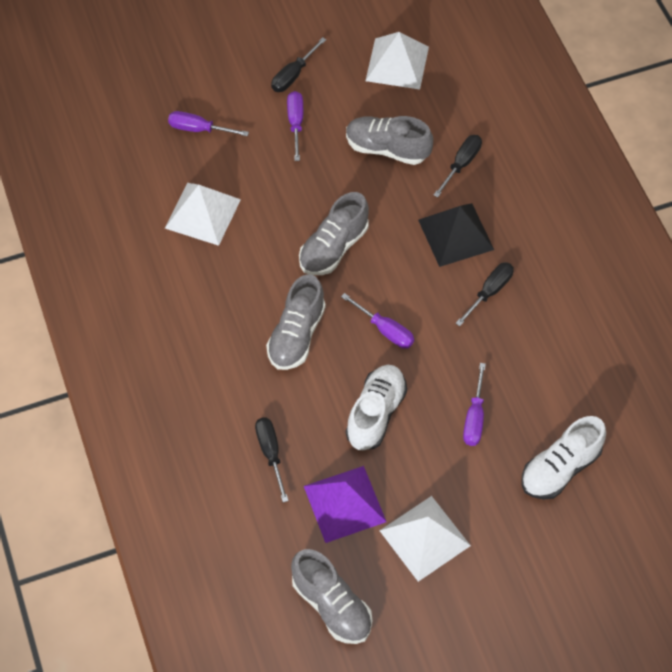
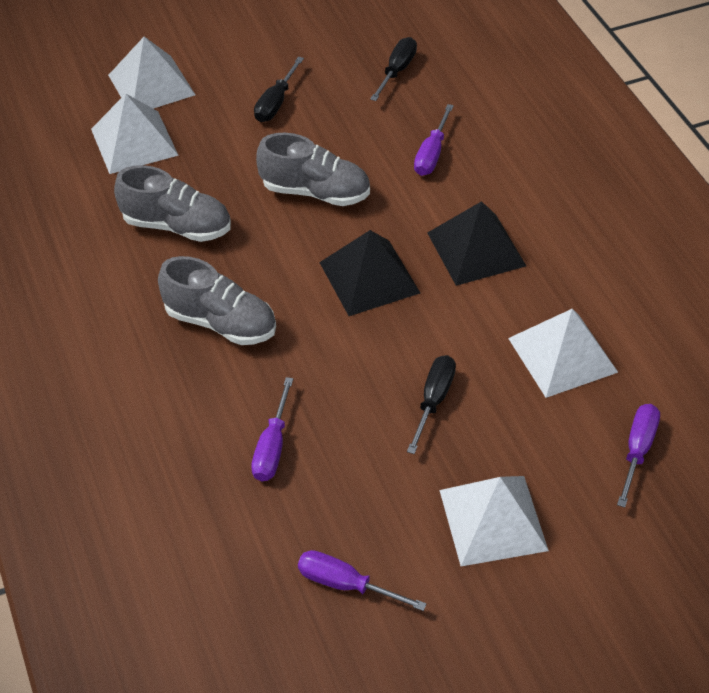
black pyramid: [418,203,494,267] = 1 -> [319,230,420,316] [427,201,526,286] = 2
black screwdriver: [255,418,289,502] [271,37,326,92] [434,135,482,197] [456,262,514,326] = 4 -> [254,56,304,122] [370,37,417,101] [407,355,456,454] = 3
grey shoe: [266,274,326,370] [291,549,372,644] [299,192,369,275] [346,116,433,165] = 4 -> [114,165,231,242] [158,256,276,345] [256,133,370,206] = 3
purple pyramid: [304,466,386,543] = 1 -> none = 0
white pyramid: [165,183,241,246] [366,32,429,90] [380,496,471,582] = 3 -> [91,94,179,174] [108,37,195,109] [439,476,549,566] [508,309,618,398] = 4
white shoe: [346,365,407,450] [521,416,606,500] = 2 -> none = 0

